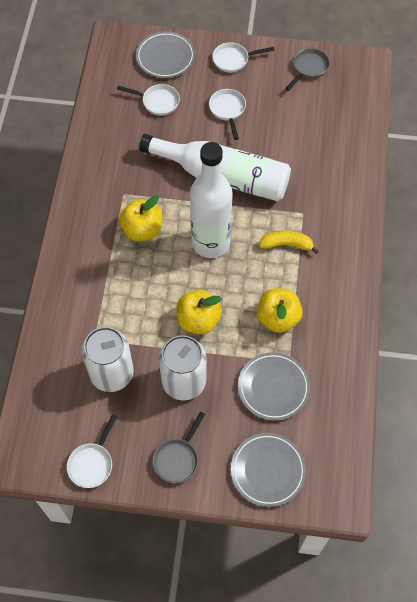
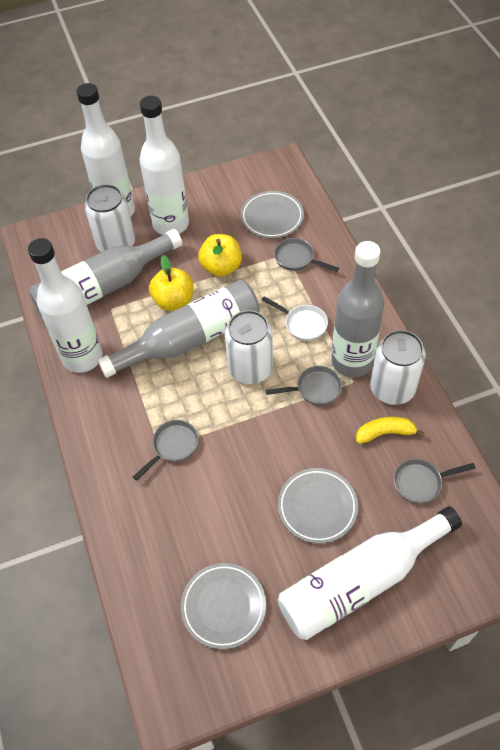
grey bottle: none = 0 -> [29,229,182,319] [97,280,260,378] [331,241,384,377] = 3
grey pan: [153,412,205,483] [285,48,330,91] = 2 -> [133,420,198,481] [265,366,342,405] [274,238,339,272] [394,459,475,504] = 4
white bottle: [139,134,291,201] [190,142,232,258] = 2 -> [28,238,102,373] [76,83,135,216] [140,96,189,235] [278,506,462,640] = 4
white can: [82,327,134,392] [159,335,207,400] = 2 -> [85,184,135,252] [225,310,273,384] [370,330,426,405] = 3
white pan: [67,414,117,488] [117,84,180,116] [209,89,246,140] [212,42,275,73] = 4 -> [262,296,328,341] = 1
yellow apple: [119,195,163,242] [176,290,222,334] [257,288,303,333] = 3 -> [149,255,193,311] [198,234,242,277] = 2

